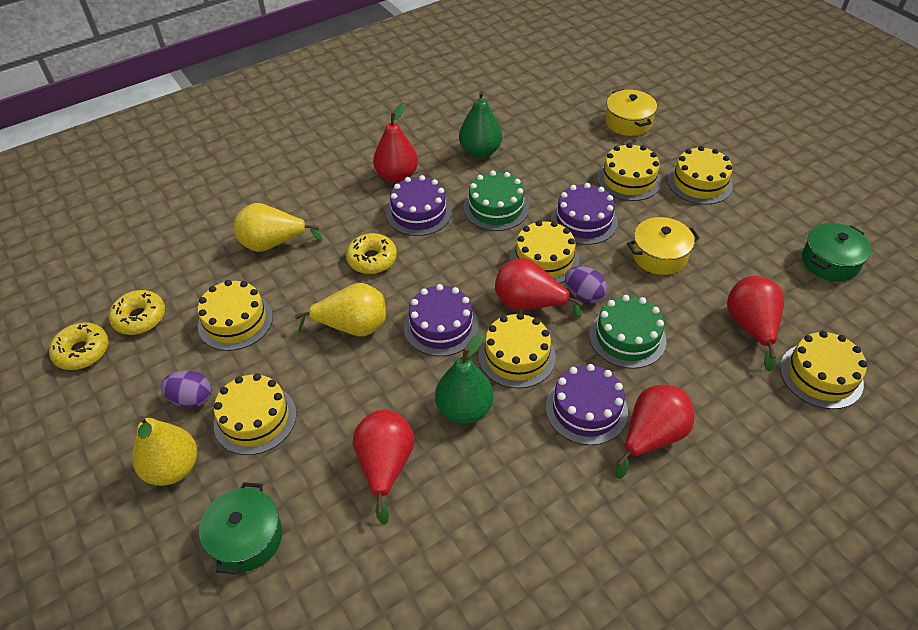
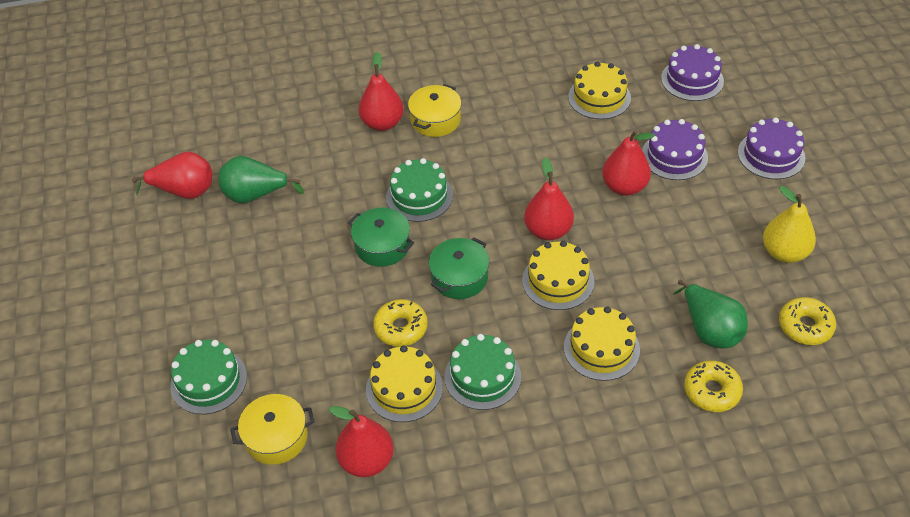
green cake: [463,171,529,231] [589,295,666,369] = 2 -> [170,340,247,414] [386,158,453,222] [444,334,521,410] = 3
purple cake: [386,175,452,236] [404,284,479,356] [546,364,628,445] [551,183,618,245] = 4 -> [642,119,708,180] [661,44,724,101] [738,117,805,179] = 3
purple egg: [160,371,211,408] [565,266,607,303] = 2 -> none = 0
yellow cake: [198,280,273,351] [214,373,296,455] [478,313,556,388] [510,220,579,284] [597,143,661,201] [667,146,733,205] [780,331,867,409] = 7 -> [366,345,443,422] [522,241,594,310] [564,307,640,381] [568,62,631,119] = 4
yellow pear: [132,416,197,486] [234,203,322,252] [295,283,386,337] = 3 -> [763,186,816,263] = 1

